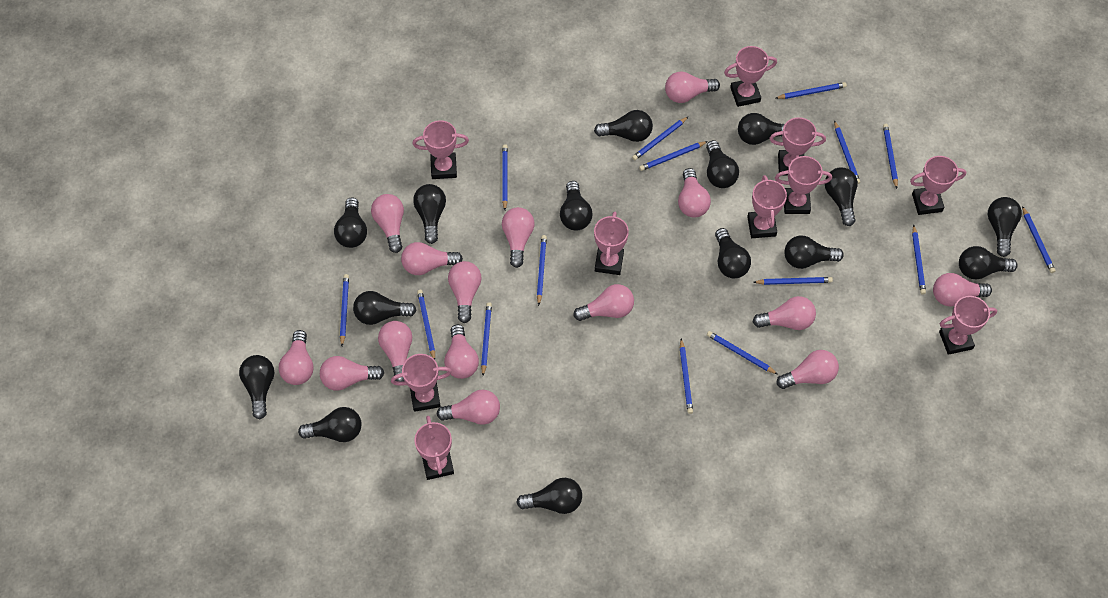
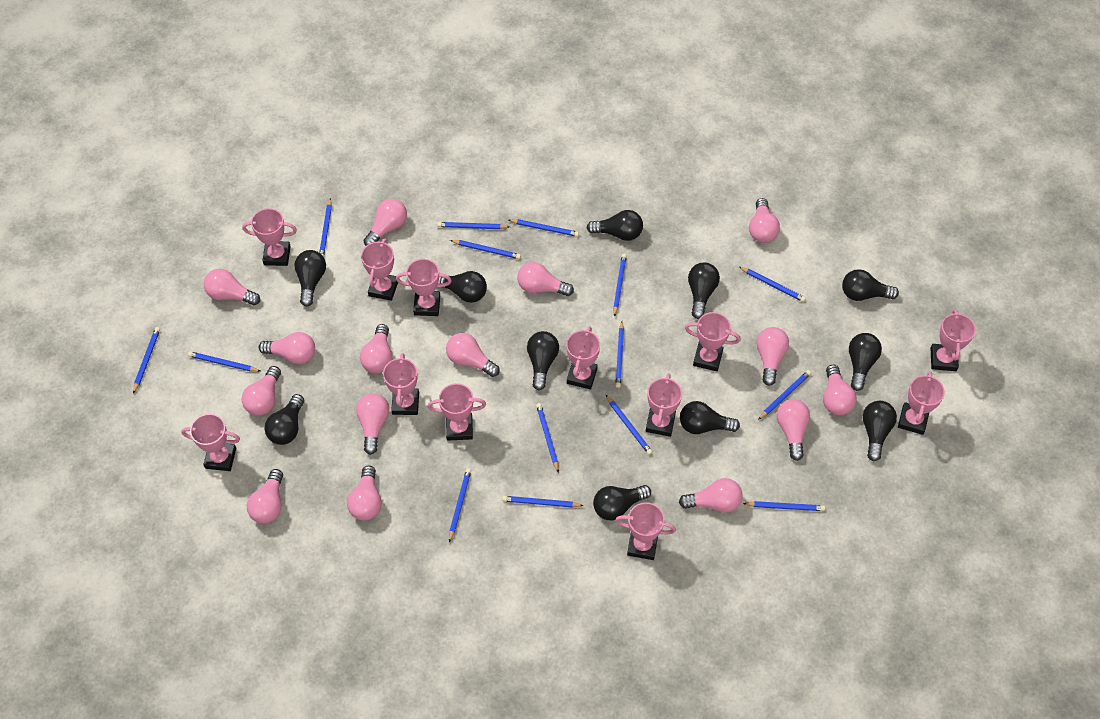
black light bulb: [239,355,274,419] [298,407,362,442] [334,197,367,248] [353,291,416,325] [413,184,446,244] [516,478,582,514] [560,181,592,230] [594,110,653,142] [706,140,739,188] [715,228,751,279] [738,113,785,145] [784,236,844,269] [825,167,858,226] [959,246,1018,280] [988,197,1022,257] = 15 -> [265,394,304,445] [294,250,326,307] [438,271,487,303] [527,331,559,390] [587,210,643,241] [593,485,651,520] [680,401,740,434] [688,262,720,319] [842,269,899,301] [849,333,882,391] [863,401,897,461] = 11
pink trophy: [391,354,452,412] [412,120,469,179] [414,416,454,480] [594,211,629,275] [724,46,777,107] [747,175,787,238] [769,117,826,176] [775,156,832,214] [910,156,966,215] [939,296,997,355] = 10 -> [181,414,240,471] [242,208,297,266] [361,238,398,301] [383,353,419,415] [396,259,452,316] [427,383,486,441] [566,326,600,390] [615,502,676,560] [646,373,682,437] [685,312,741,371] [898,371,945,435] [931,309,976,371] = 12

